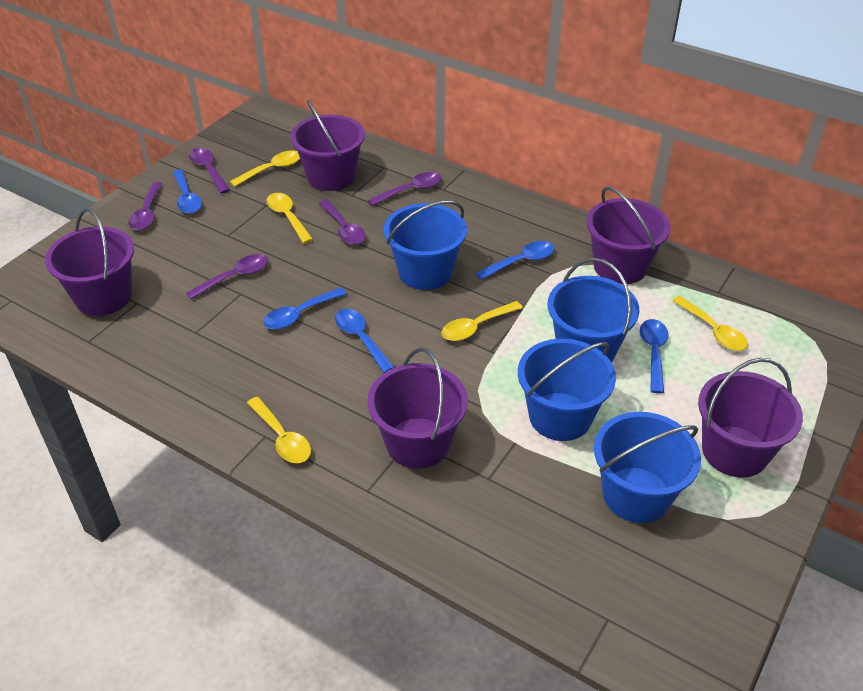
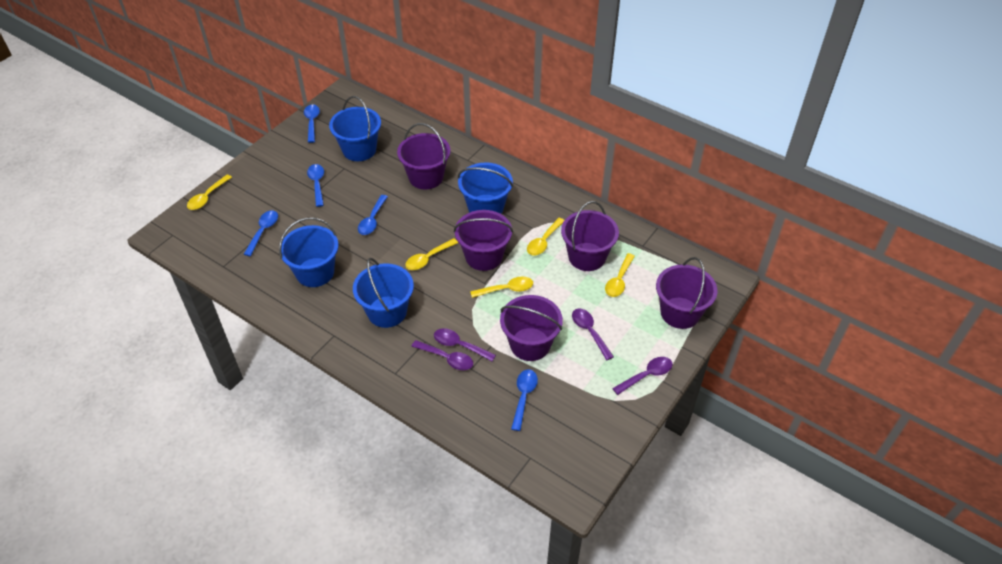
purple spoon: [128,182,162,230] [186,254,269,300] [189,148,230,194] [319,200,366,245] [368,172,442,206] = 5 -> [411,340,473,370] [434,328,496,361] [572,308,614,360] [612,357,673,395] = 4

